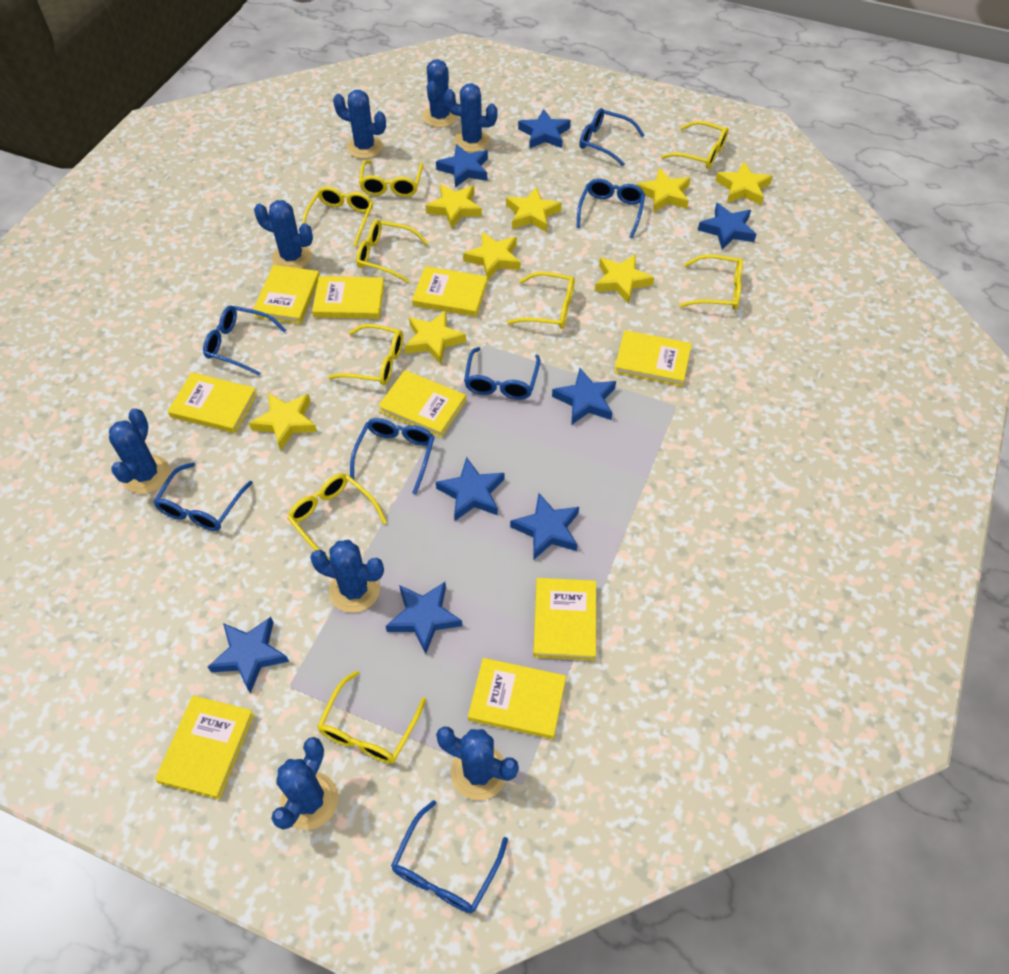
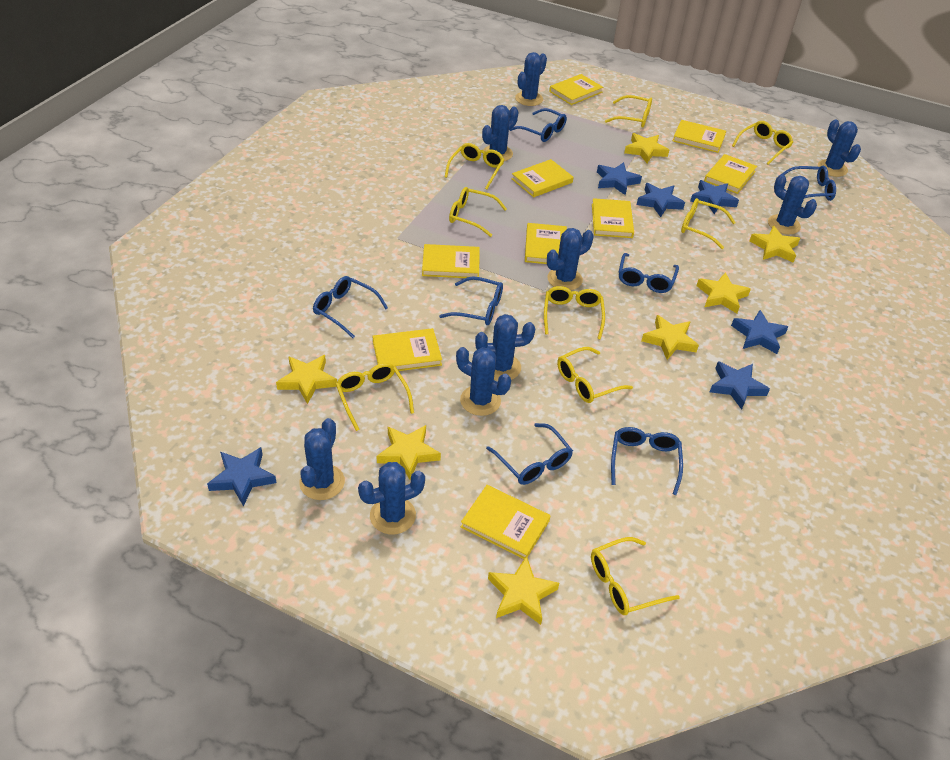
blue cactus: [109,408,170,494] [254,200,313,269] [271,737,338,830] [310,540,384,613] [333,90,386,159] [422,59,458,128] [436,726,519,800] [444,83,498,152] = 8 -> [299,418,345,500] [358,462,425,534] [456,347,511,416] [475,314,535,381] [482,105,518,161] [515,52,547,106] [547,228,594,290] [768,174,817,234] [818,119,861,177] = 9
blue star: [208,617,289,693] [386,582,462,654] [436,144,488,187] [436,457,504,521] [510,493,579,559] [518,109,571,149] [552,368,616,425] [698,203,756,250] = 8 -> [207,447,277,506] [597,162,642,195] [637,183,685,217] [690,180,739,214] [710,361,770,410] [731,310,788,354] = 6
yellow star: [249,393,317,451] [404,310,466,364] [425,184,482,228] [463,232,521,280] [506,187,562,232] [595,254,654,304] [637,168,691,212] [715,162,773,205] = 8 -> [276,355,337,404] [377,425,441,480] [488,556,559,625] [624,133,669,163] [642,315,699,360] [697,272,751,313] [749,226,800,262] = 7

